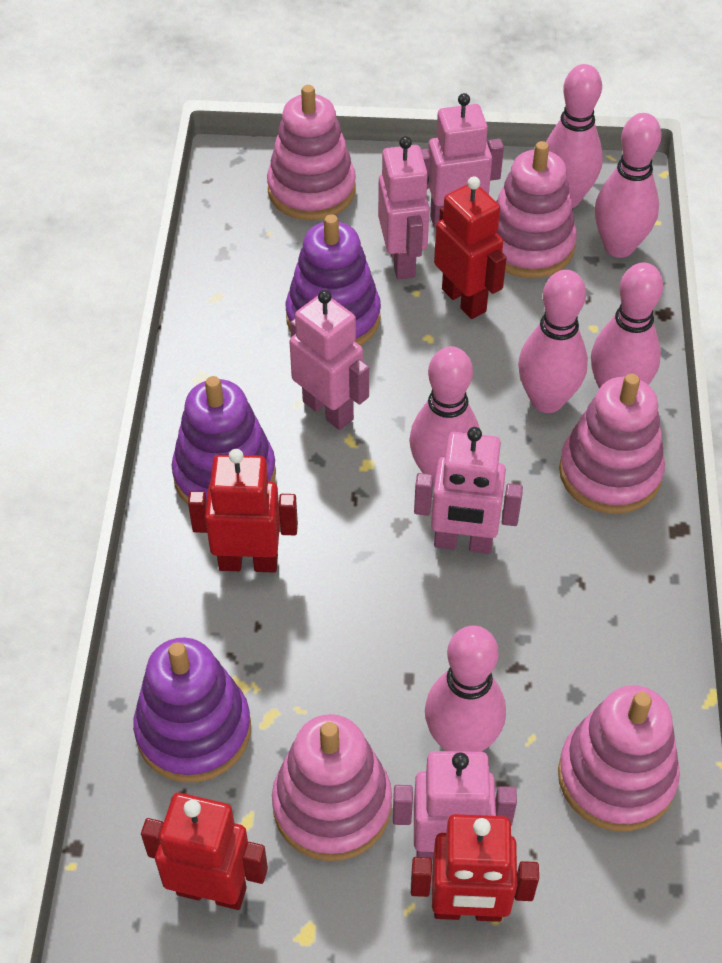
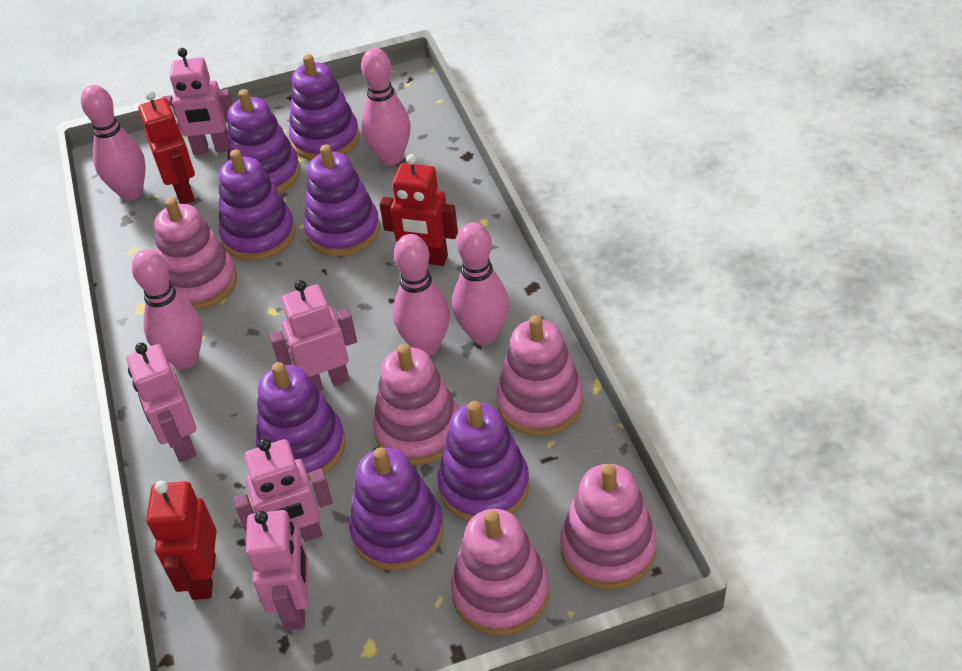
pink bowling pin: [409,346,480,486] [425,626,506,752] [518,270,588,413] [546,64,603,208] [591,262,663,389] [595,113,662,258] = 6 -> [81,85,146,201] [132,249,203,369] [361,48,411,165] [393,234,450,356] [452,223,509,345] = 5
purple stacking toy: [133,637,251,782] [172,376,276,505] [286,214,381,346] = 3 -> [219,150,295,261] [227,89,300,194] [256,362,346,480] [289,54,360,160] [304,145,380,257] [349,447,444,571] [438,401,529,522] = 7
red robot: [141,793,268,910] [188,449,298,572] [411,814,539,922] [434,176,506,319] = 4 -> [138,91,195,204] [146,481,216,600] [380,154,458,266] = 3

